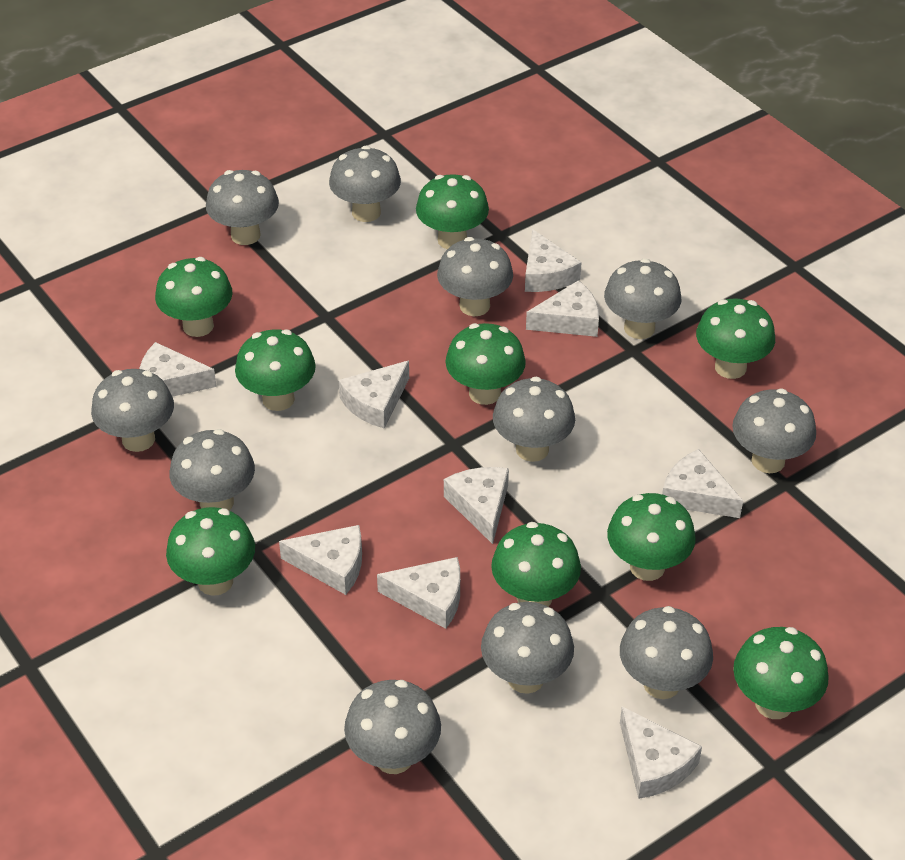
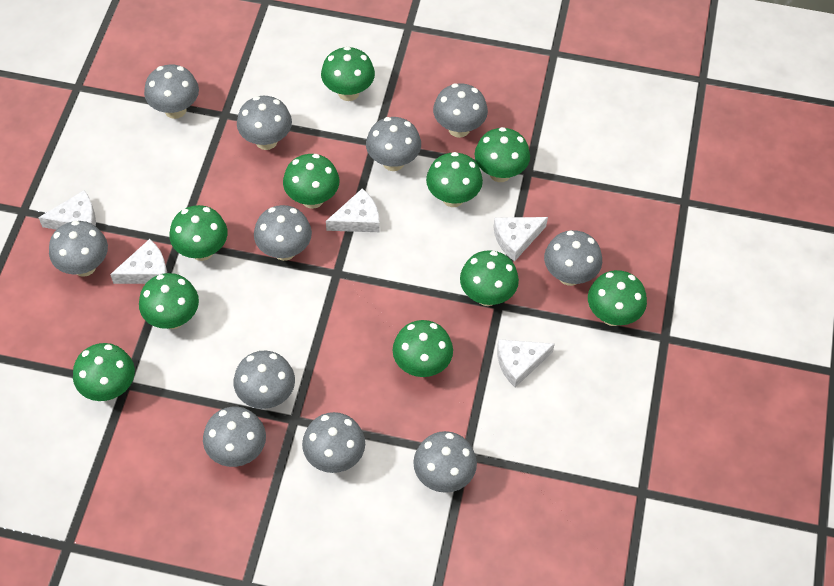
green mushroom: [155,257,233,337] [166,507,255,596] [235,329,316,411] [416,174,489,249] [446,323,526,405] [491,522,581,607] [607,493,696,581] [696,298,775,379] [733,627,829,719] = 9 -> [73,343,135,401] [139,273,199,329] [169,205,228,261] [283,154,339,209] [321,46,375,101] [393,320,453,377] [426,152,483,207] [460,250,519,306] [474,127,530,182] [588,270,647,326] = 10
white cheese: [140,342,217,397] [279,525,362,595] [339,361,409,429] [377,557,460,629] [444,467,509,544] [525,229,582,292] [526,280,599,337] [620,706,702,799] [662,449,743,518] = 9 -> [38,190,96,230] [110,239,167,284] [326,188,380,232] [493,217,548,261] [497,339,555,387] = 5

